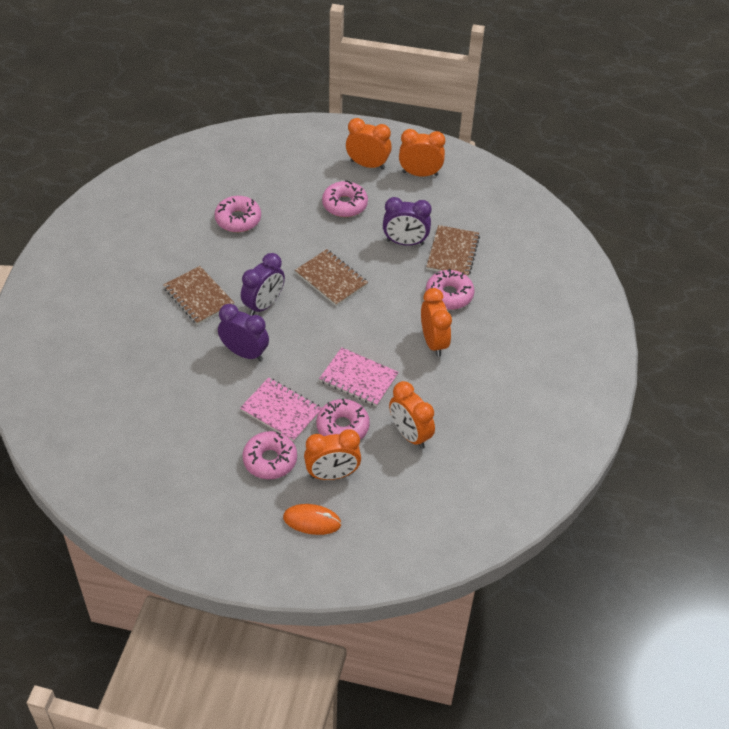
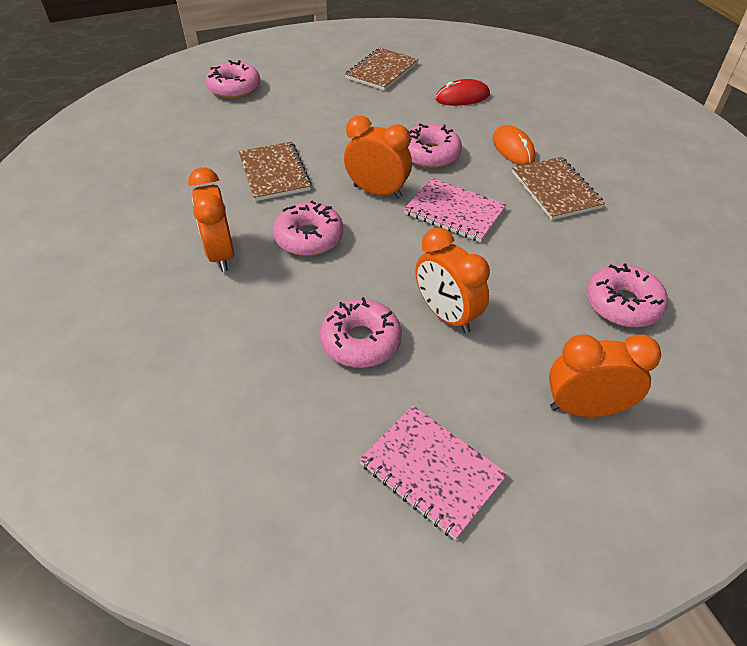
orange clock: [304,429,361,480] [346,118,392,169] [389,381,435,449] [399,129,445,176] [421,288,452,357] = 5 -> [188,167,234,272] [344,116,412,199] [415,227,490,333] [549,334,661,417] = 4
purple clock: [218,304,269,361] [241,253,285,316] [383,197,431,246] = 3 -> none = 0
red mouse: none = 0 -> [436,79,490,106] = 1

